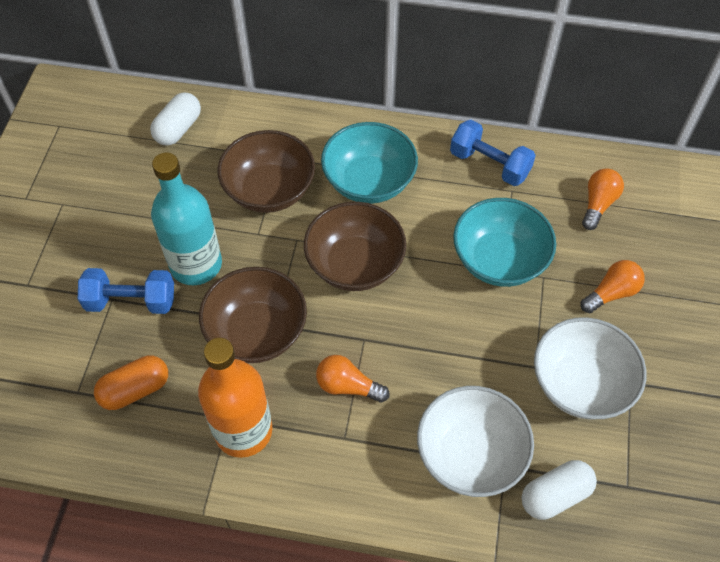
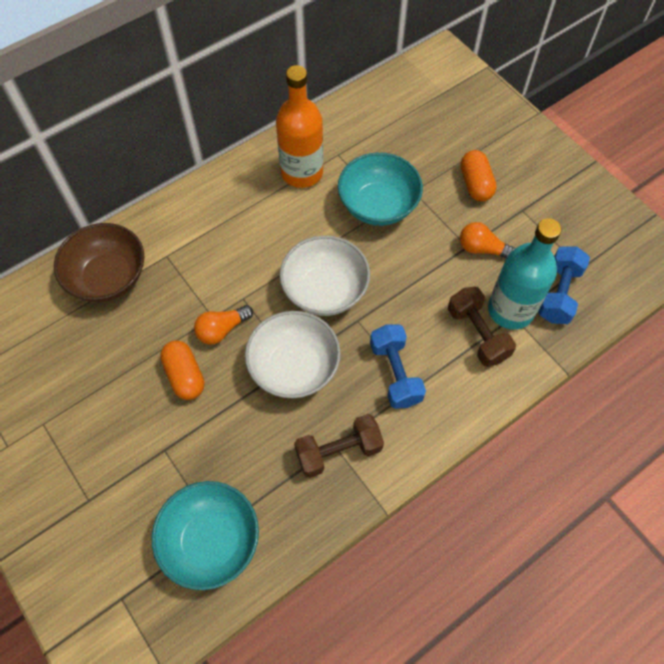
brown bowl: [199,267,307,363] [217,130,315,213] [304,202,407,291] = 3 -> [54,223,144,302] = 1
brown dumbbell: none = 0 -> [294,414,384,478] [448,286,516,367] = 2
orange capsule: [94,355,168,410] = 1 -> [160,340,204,400] [461,150,497,202] = 2
orange light bulb: [316,355,389,403] [581,260,645,313] [582,168,624,230] = 3 -> [194,305,253,345] [460,222,516,259] = 2
white capsule: [150,93,201,146] [522,460,597,520] = 2 -> none = 0

